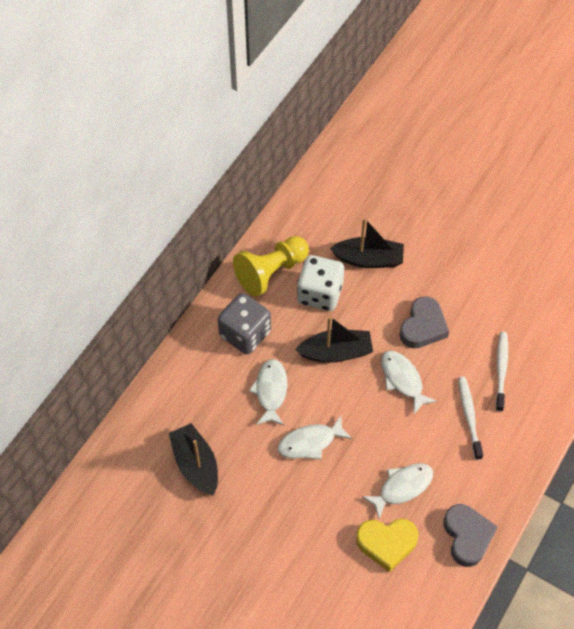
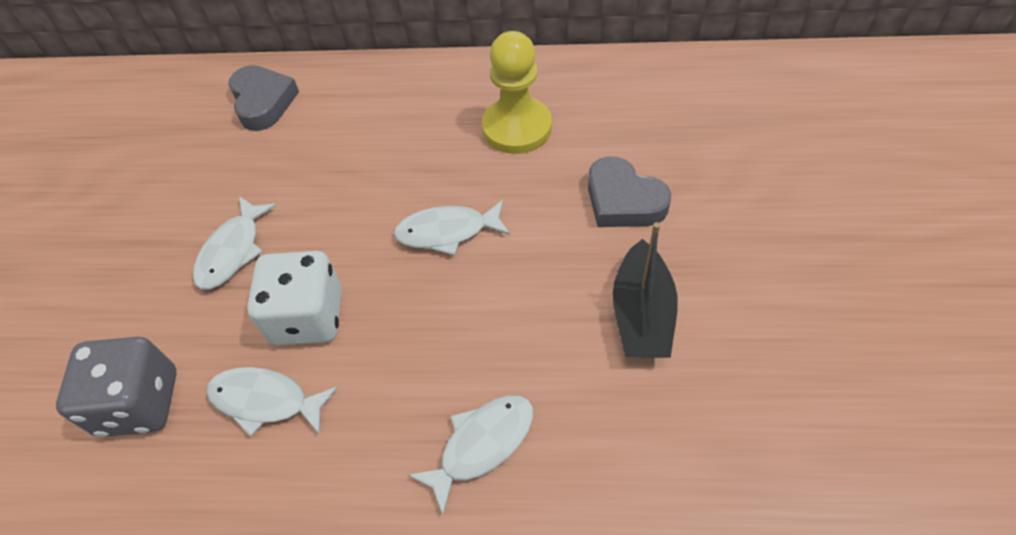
black boat: [169,423,218,496] [295,316,373,363] [330,218,404,268] = 3 -> [613,222,678,358] = 1
white toothbrush: [458,376,483,460] [495,332,508,412] = 2 -> none = 0
yellow heart: [356,519,419,572] = 1 -> none = 0

